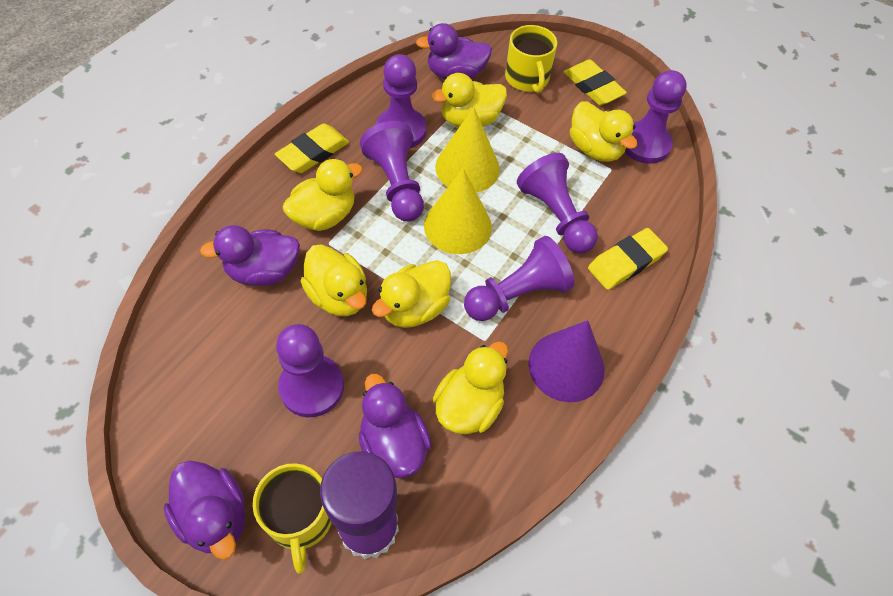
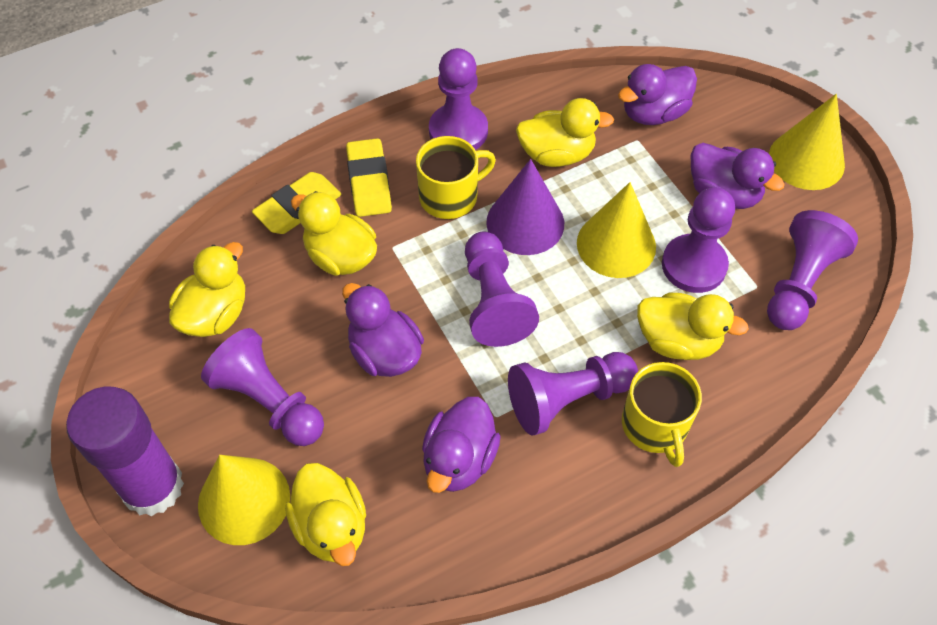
yellow cone: [424,168,492,254] [435,107,500,193] = 2 -> [198,455,290,545] [577,182,656,278] [769,94,845,190] = 3
yellow duck: [282,159,363,231] [301,244,367,316] [372,260,451,328] [431,73,507,128] [433,341,508,434] [570,101,637,162] = 6 -> [169,242,245,337] [285,463,366,566] [291,191,377,276] [516,98,614,167] [637,293,749,360] = 5
yellow eraser: [275,123,349,173] [564,59,627,105] [588,228,668,290] = 3 -> [252,172,342,234] [346,138,392,217] = 2

